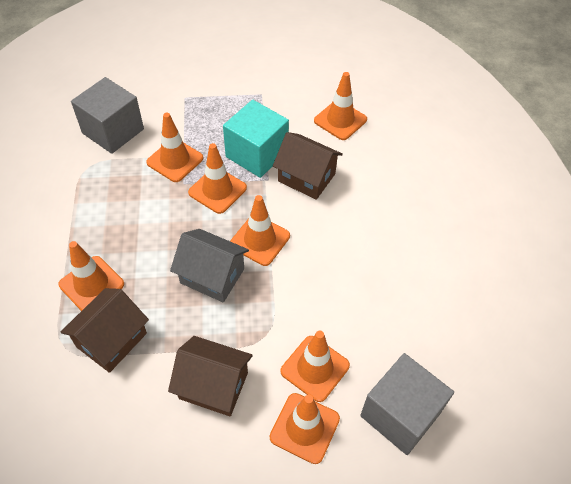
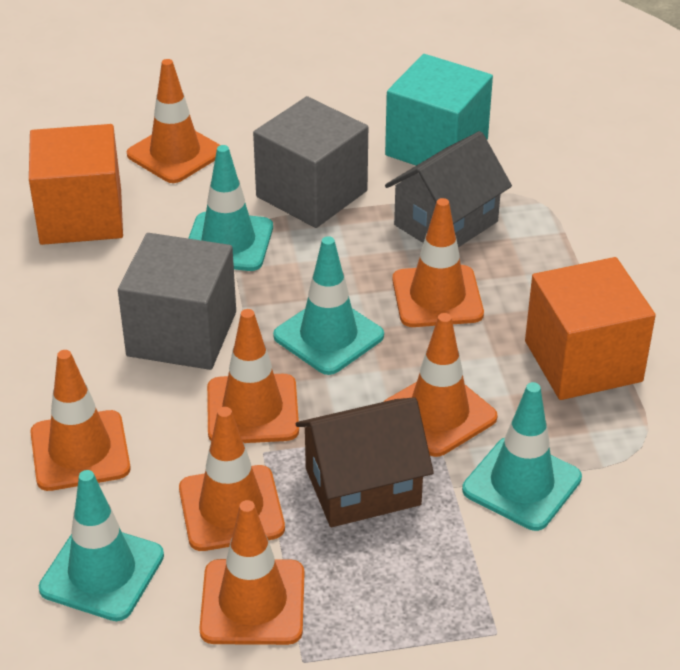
brown house: [61,288,149,373] [168,336,253,416] [273,132,343,200] = 3 -> [296,398,434,527] = 1
orange cube: none = 0 -> [29,124,123,245] [525,257,656,400] = 2
turquoise traffic cone: none = 0 -> [39,470,164,621] [188,145,273,271] [273,236,384,375] [462,382,582,531] = 4

